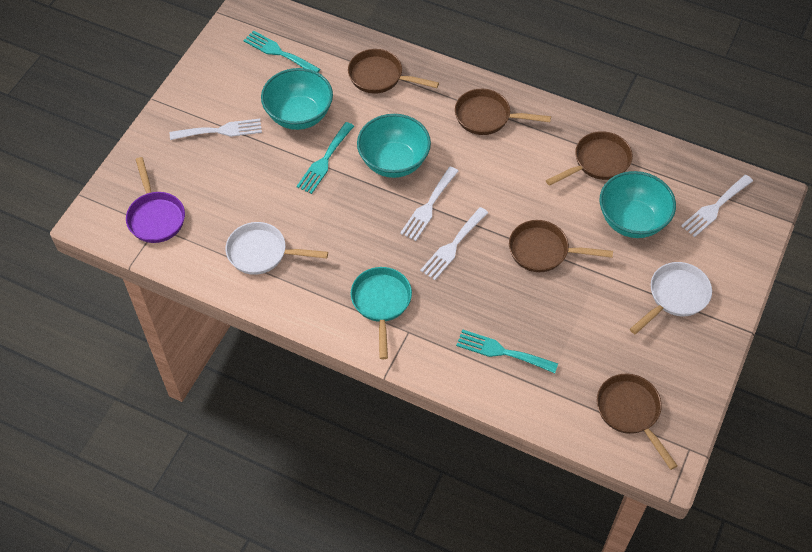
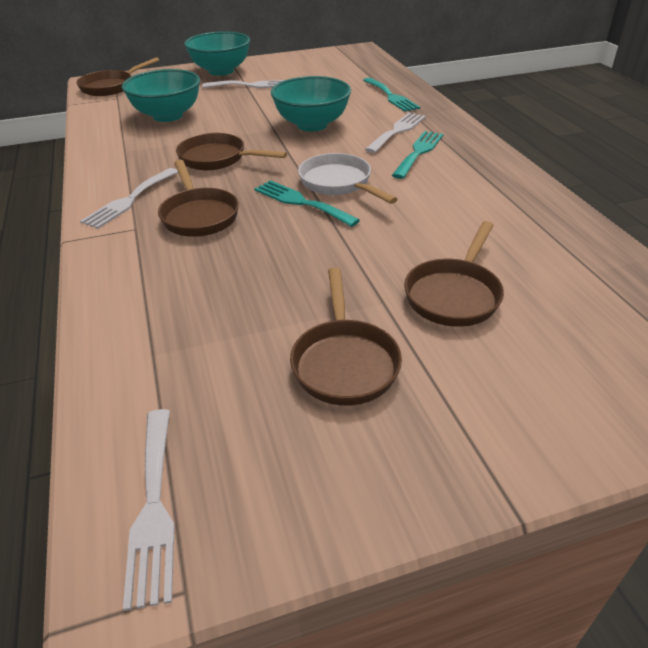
purple pan: [126,157,185,243] = 1 -> none = 0
turquoise pan: [351,267,412,359] = 1 -> none = 0
white pan: [226,222,328,275] [630,262,712,334] = 2 -> [298,153,398,204] = 1

